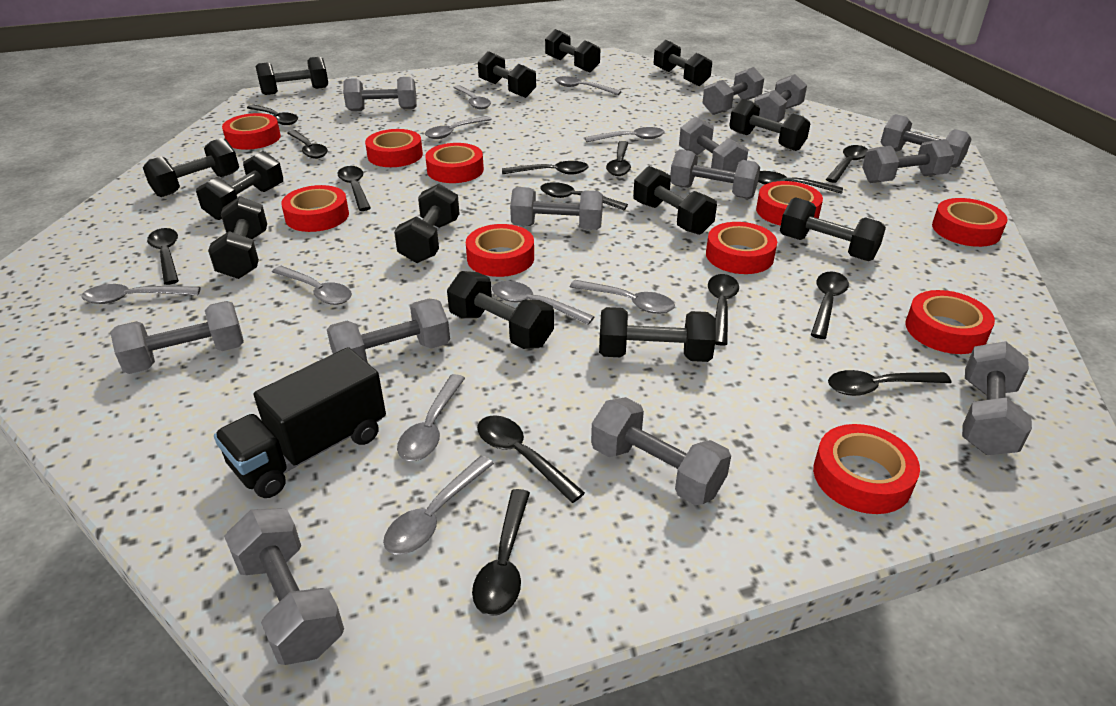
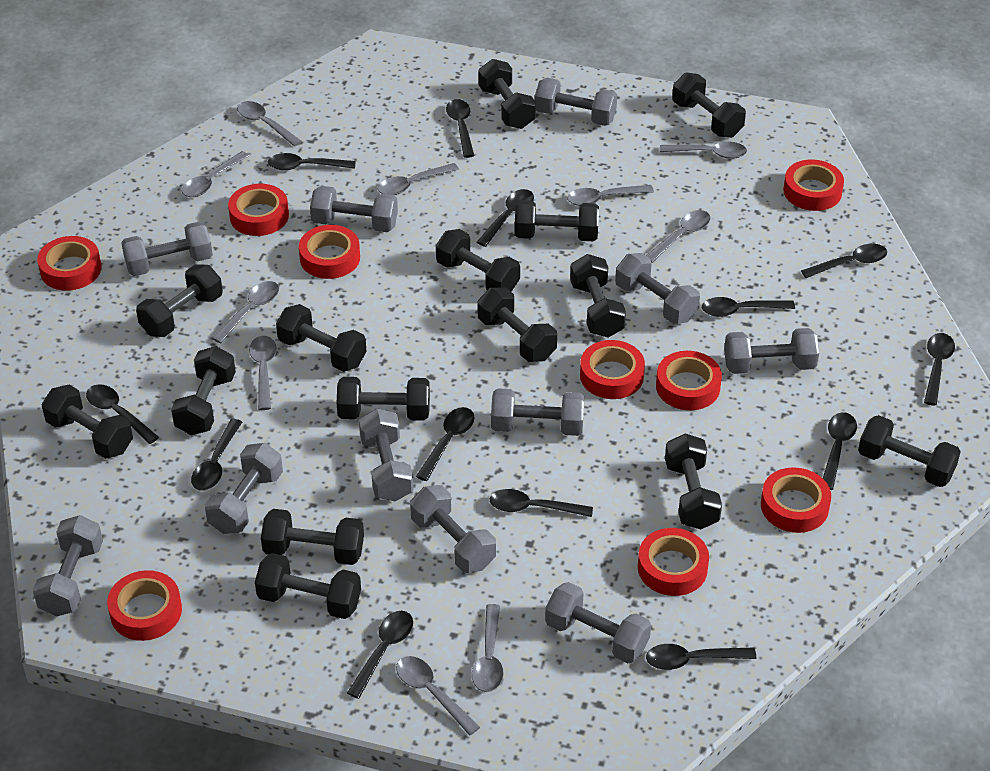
black dumbbell: [143,138,239,197] [196,151,283,220] [208,196,267,279] [256,57,328,95] [394,184,459,263] [447,271,554,349] [478,51,536,98] [545,29,600,73] [599,307,716,362] [633,166,717,235] [654,40,712,86] [729,99,811,151] [780,197,886,261] = 13 -> [41,385,133,459] [136,264,223,337] [171,346,236,435] [255,553,361,619] [261,509,364,565] [276,304,367,372] [337,377,430,421] [436,229,520,292] [477,287,557,362] [478,59,536,129] [515,200,599,241] [570,254,626,338] [665,433,722,529] [672,73,746,138] [858,415,961,487] = 15
black spoon: [147,228,179,285] [247,105,298,125] [287,130,328,159] [337,166,371,211] [472,489,530,616] [477,415,585,503] [502,161,589,175] [540,182,628,210] [606,141,631,176] [708,274,739,346] [758,171,843,194] [811,271,849,339] [826,145,868,183] [828,370,951,396] = 14 -> [86,384,159,444] [191,419,242,491] [268,153,356,170] [347,611,413,699] [416,407,475,481] [446,99,475,158] [477,189,534,247] [489,489,593,517] [646,644,756,670] [702,297,795,317] [801,244,887,278] [823,412,857,490] [924,333,955,406] = 13
black truck: [214,347,386,498] = 1 -> none = 0
grey dumbbell: [110,301,244,374] [224,508,344,665] [327,299,450,363] [343,77,417,111] [510,187,603,230] [591,397,731,505] [670,149,760,199] [679,116,748,172] [702,67,764,115] [754,74,807,122] [862,139,955,183] [881,114,972,168] [962,341,1032,455] = 13 -> [33,515,103,616] [121,222,213,276] [205,443,283,534] [310,186,398,232] [359,408,413,501] [410,485,496,573] [491,388,584,436] [535,78,617,126] [545,582,651,663] [615,253,700,324] [724,328,819,374] = 11
red tape: [222,113,281,150] [281,185,349,232] [365,129,423,167] [425,143,484,183] [466,224,534,277] [706,222,777,274] [756,181,823,226] [813,424,920,514] [905,290,995,354] [932,198,1008,247] = 10 -> [37,236,101,291] [107,570,182,641] [228,184,289,236] [299,225,360,279] [580,340,645,399] [638,528,709,596] [656,351,722,410] [761,467,831,533] [783,160,844,211] = 9

